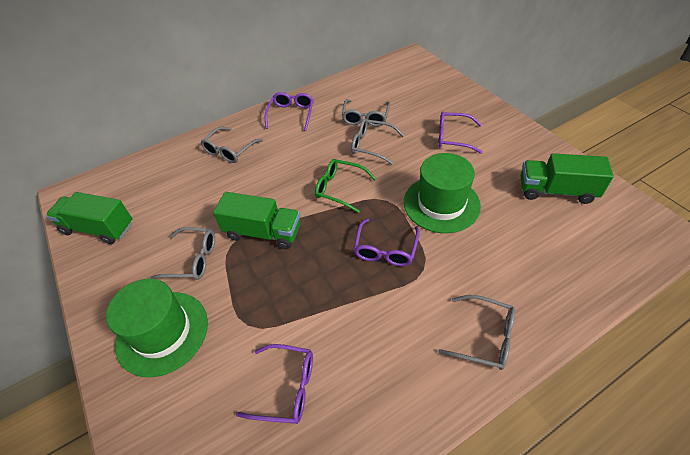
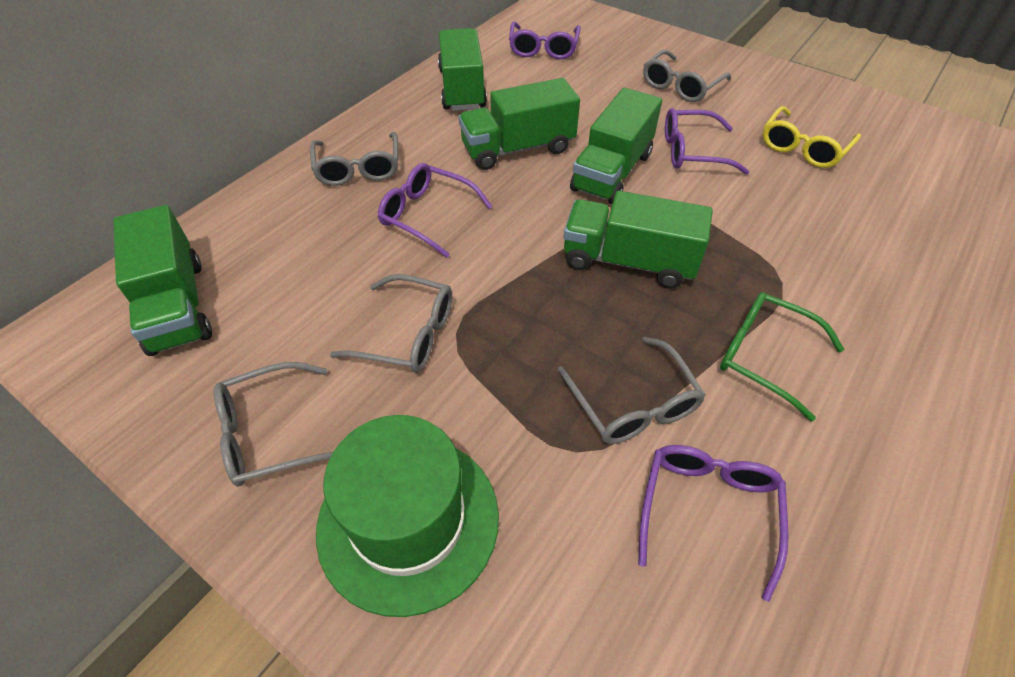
green hat: [106,279,208,377] [404,153,481,233] = 2 -> [316,415,499,617] = 1
green truck: [46,192,132,244] [213,192,301,249] [520,153,614,204] = 3 -> [113,205,212,356] [438,28,487,111] [458,78,580,170] [563,191,713,289] [570,88,662,204] = 5
yellow glasses: none = 0 -> [763,106,861,168] = 1

